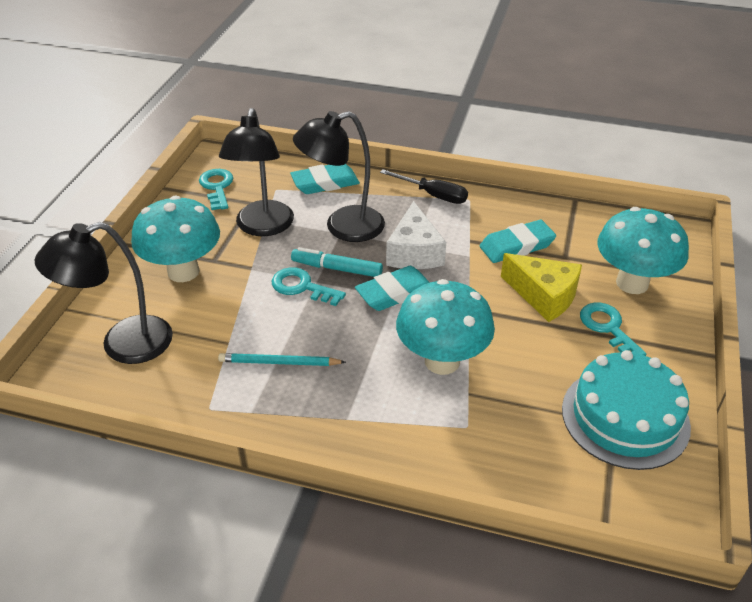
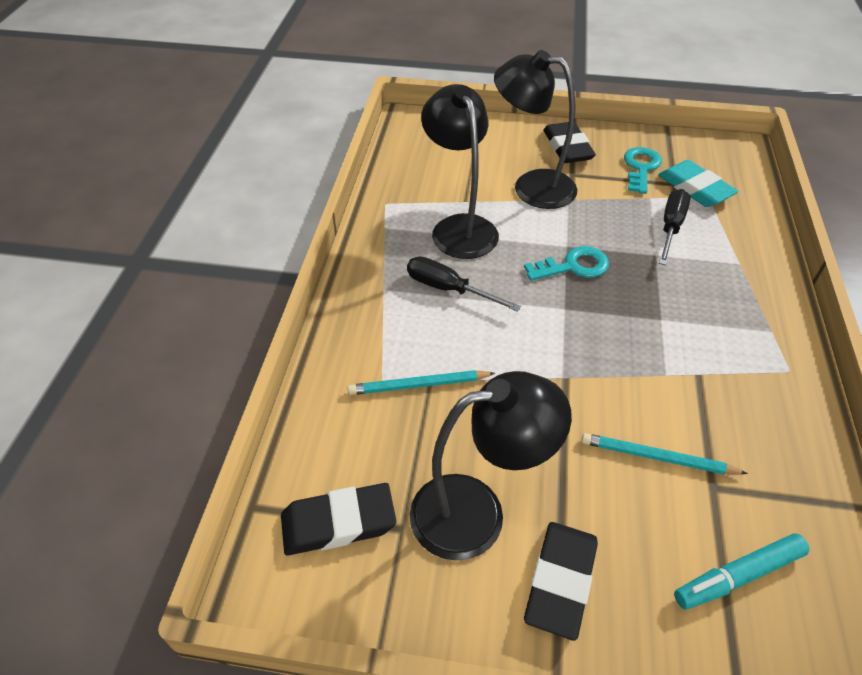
black eraser: none = 0 -> [281,483,396,556] [524,522,598,641] [543,122,596,163] = 3
black screwdriver: [380,169,468,204] = 1 -> [407,257,521,312] [659,189,691,265] = 2
turquoise cake: [562,350,691,470] = 1 -> none = 0
turquoise eraser: [290,164,360,194] [355,266,430,311] [480,220,556,263] = 3 -> [658,160,738,207] = 1
turquoise key: [199,169,233,210] [272,267,346,306] [580,303,646,356] = 3 -> [524,246,609,281] [624,147,662,194] = 2
turquoise mushroom: [131,196,220,282] [396,279,495,375] [597,207,689,294] = 3 -> none = 0
turquoise pencil: [218,353,346,366] = 1 -> [348,370,495,395] [581,433,748,475] = 2
white cheese: [386,201,446,269] = 1 -> none = 0
yellow cheese: [501,253,582,322] = 1 -> none = 0

